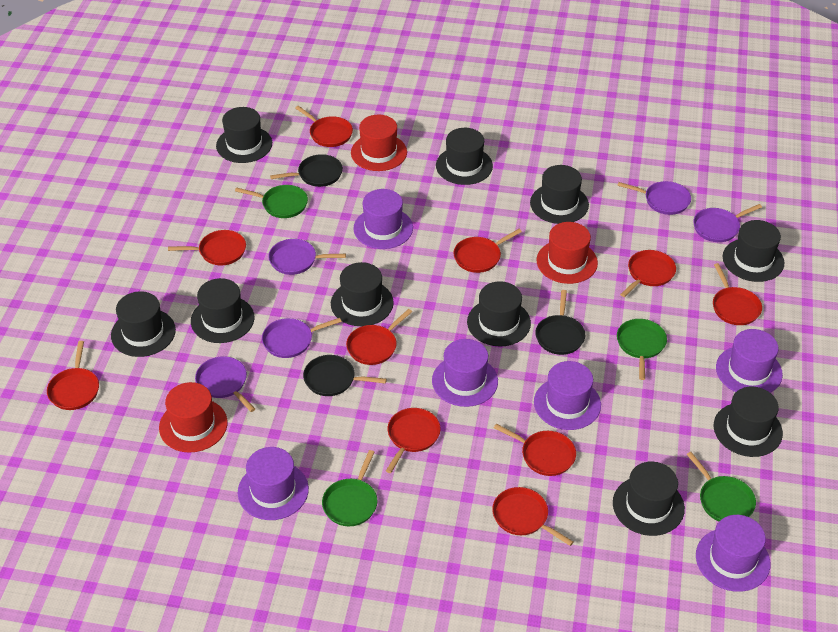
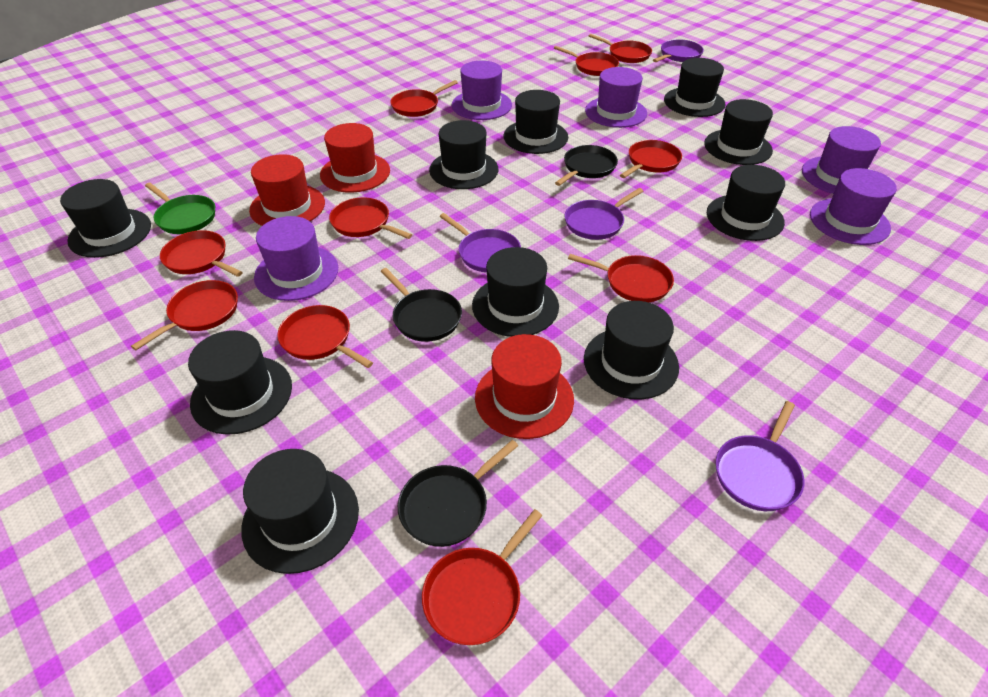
green pan: [235,185,308,218] [322,450,377,526] [617,319,667,380] [686,452,756,521] = 4 -> [145,183,215,234] = 1
purple hat: [238,447,309,520] [353,189,413,249] [432,339,498,407] [534,361,601,430] [696,515,770,592] [716,329,783,393] = 6 -> [254,216,338,301] [451,60,512,120] [585,67,647,128] [802,126,881,194] [810,168,897,245] = 5
purple pan: [195,356,255,412] [262,318,342,358] [268,239,346,275] [617,181,691,215] [693,204,762,242] = 5 -> [439,213,521,273] [565,188,643,240] [653,39,704,62] [716,401,804,511] = 4

